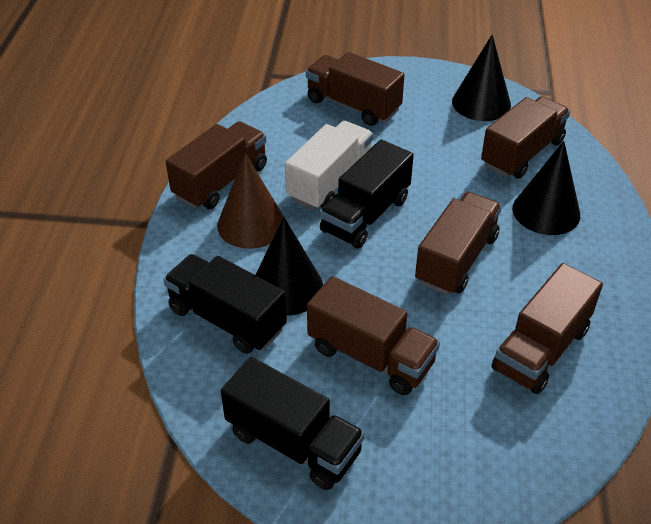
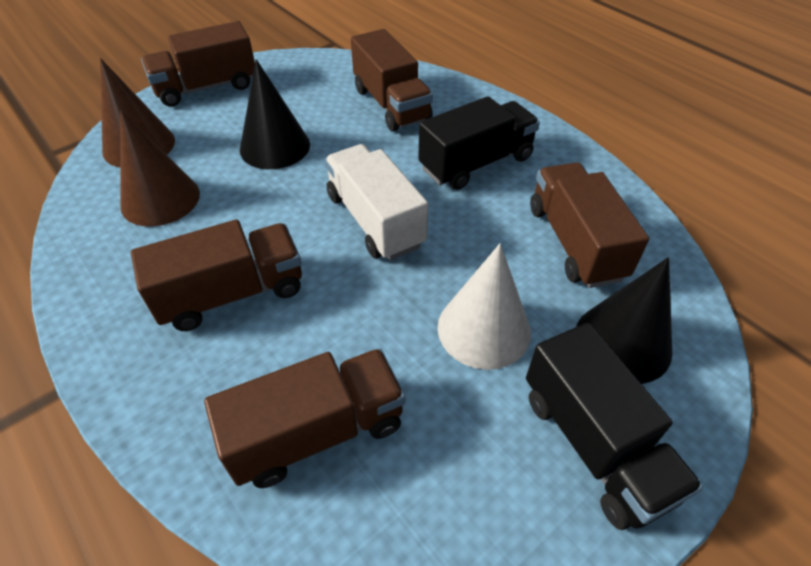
black cone: [255,217,323,316] [452,35,511,121] [513,141,580,235] = 3 -> [240,59,310,169] [576,257,672,384] = 2
black truck: [163,254,287,354] [221,357,365,490] [320,140,414,249] = 3 -> [418,96,540,190] [526,323,703,530] = 2
brown cone: [217,153,284,249] = 1 -> [100,58,175,168] [121,111,200,227] = 2
brown truck: [166,121,267,209] [306,52,404,126] [307,276,440,395] [415,192,502,295] [481,96,570,179] [492,263,603,394] = 6 -> [131,220,302,331] [141,21,255,107] [204,349,405,488] [351,29,433,132] [530,162,649,288] = 5
white cone: none = 0 -> [437,244,531,370] = 1

